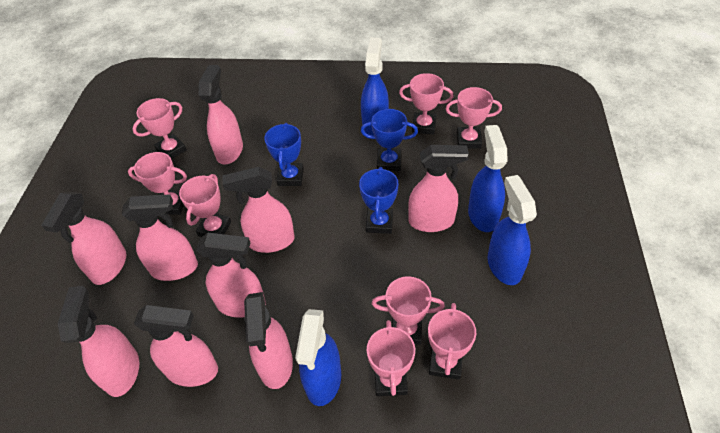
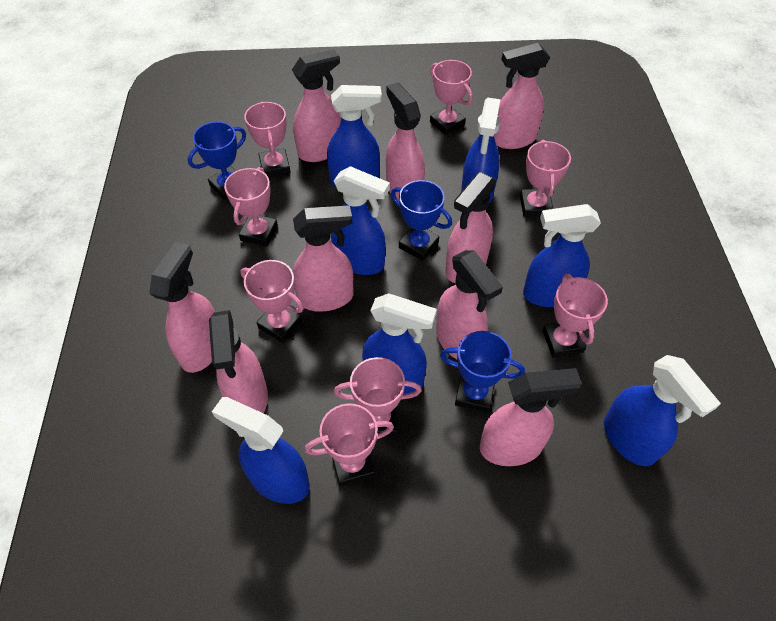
blue spray bottle: [295,309,341,406] [361,38,389,136] [468,125,508,232] [487,175,537,285] = 4 -> [212,397,310,504] [327,85,382,187] [331,166,390,275] [362,293,437,394] [461,98,501,204] [523,204,601,307] [604,355,721,466] = 7

